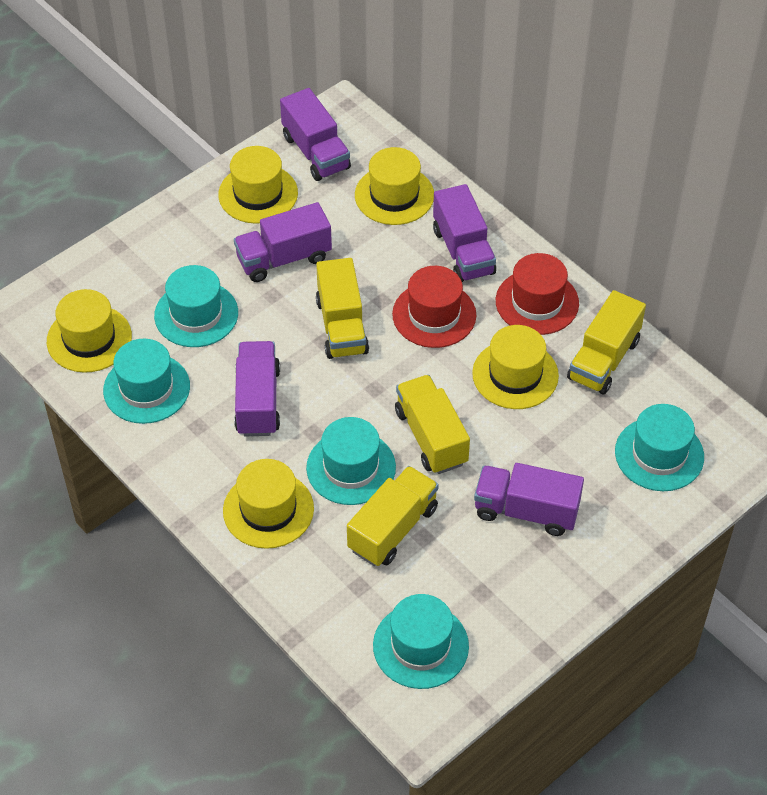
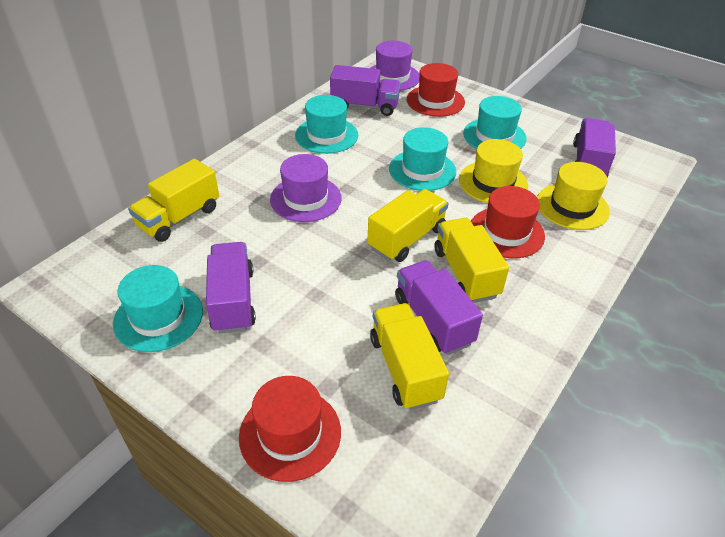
purple hat: none = 0 -> [270,154,342,222] [370,41,419,91] = 2
purple truck: [234,202,332,282] [234,341,280,436] [280,88,351,181] [433,184,496,282] [474,463,584,536] = 5 -> [206,242,256,333] [330,65,401,116] [395,260,483,355] [573,118,616,177] = 4
red hat: [392,266,476,348] [496,253,579,335] = 2 -> [239,376,341,482] [407,63,465,117] [471,186,545,258] = 3
turquoise hat: [103,339,190,424] [154,265,238,347] [306,417,396,505] [373,594,469,689] [615,404,704,491] = 5 -> [113,265,203,352] [295,95,358,154] [389,127,456,191] [463,96,527,149] = 4
yellow hat: [47,289,132,373] [218,146,298,224] [223,459,314,549] [355,147,434,225] [472,325,559,409] = 5 -> [459,139,528,203] [537,162,610,230] = 2

